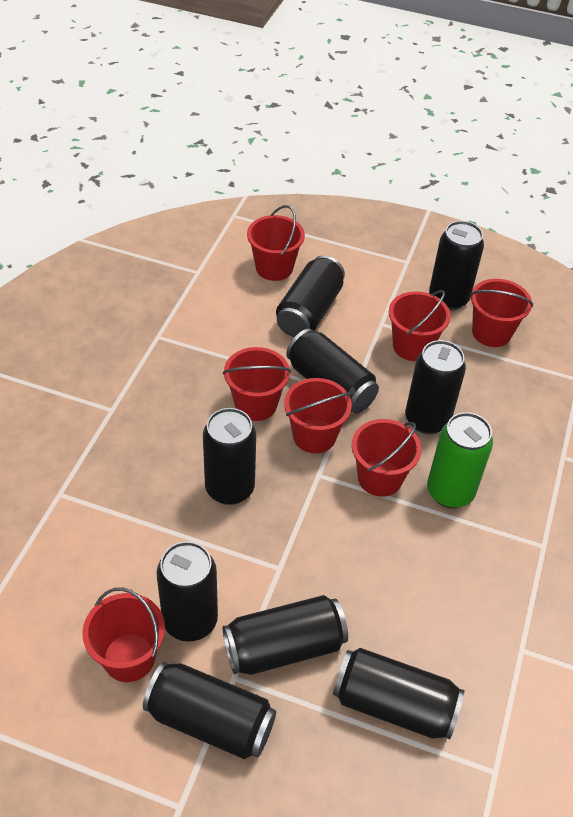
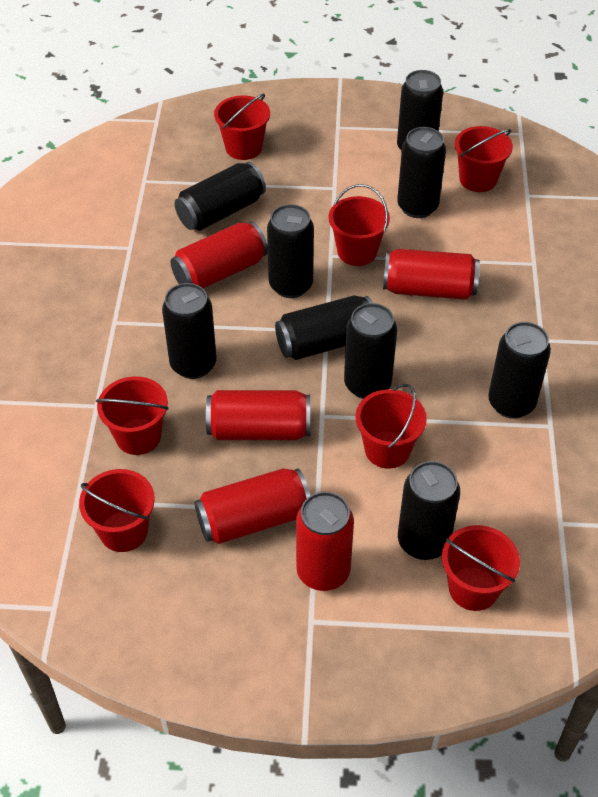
green can: [427,412,493,508] = 1 -> none = 0
red can: none = 0 -> [171,221,268,288] [195,468,310,544] [206,390,310,440] [296,492,354,591] [383,249,480,300] = 5

